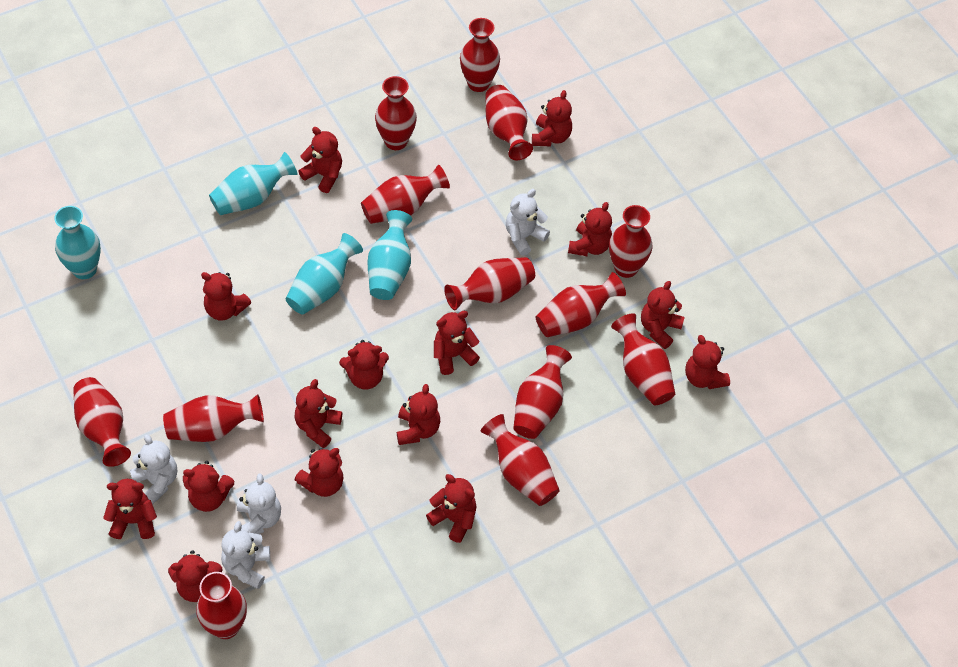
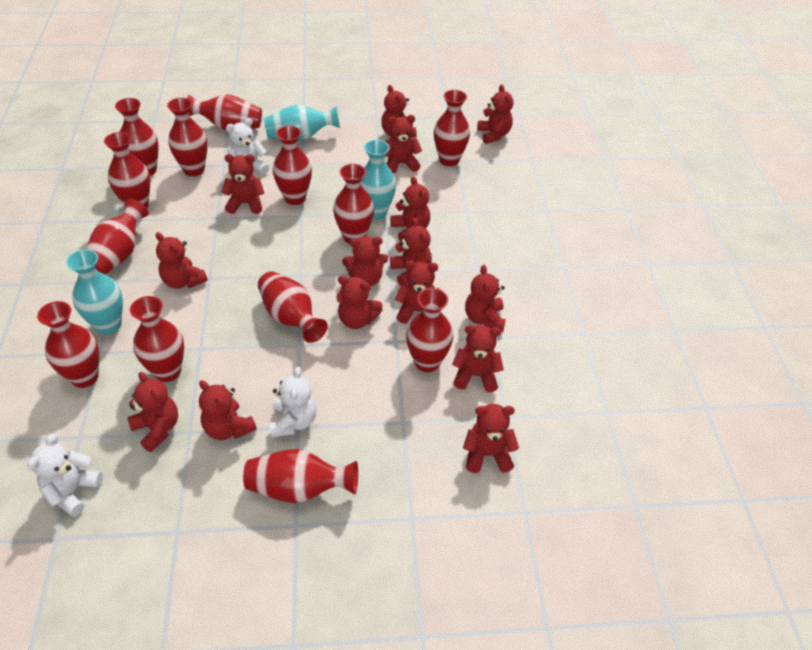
turquoise vase: [54,206,101,279] [209,152,297,215] [286,233,363,315] [367,210,412,300] = 4 -> [66,249,123,335] [264,105,340,141] [361,140,396,219] = 3
white teddy bear: [130,434,177,504] [221,521,270,589] [237,473,281,534] [506,189,550,256] = 4 -> [28,434,103,517] [226,118,269,174] [269,367,316,438] = 3

